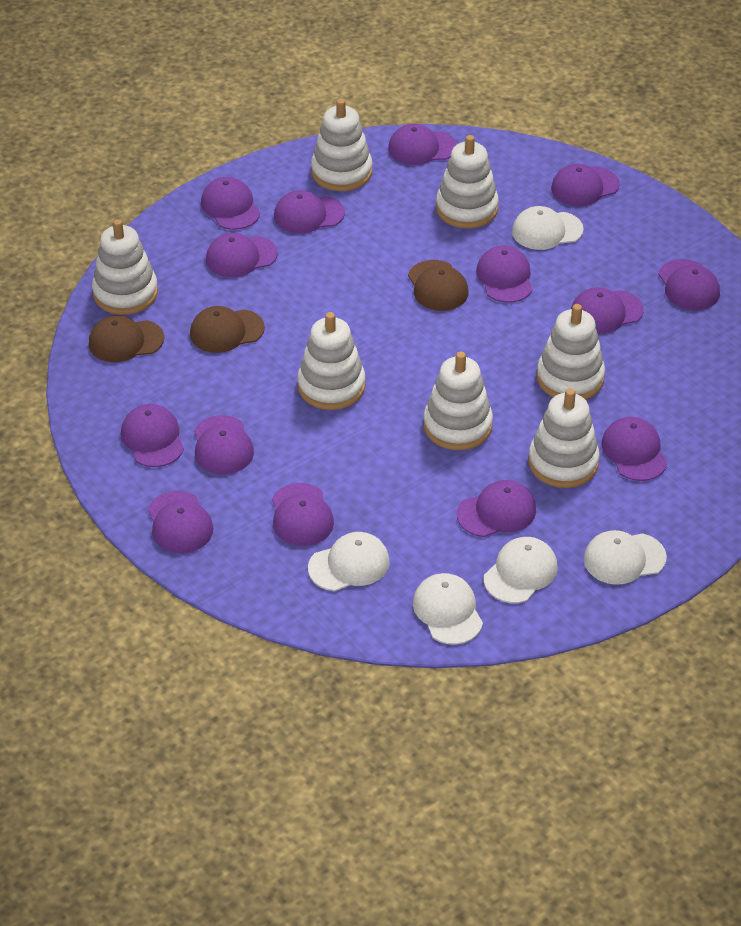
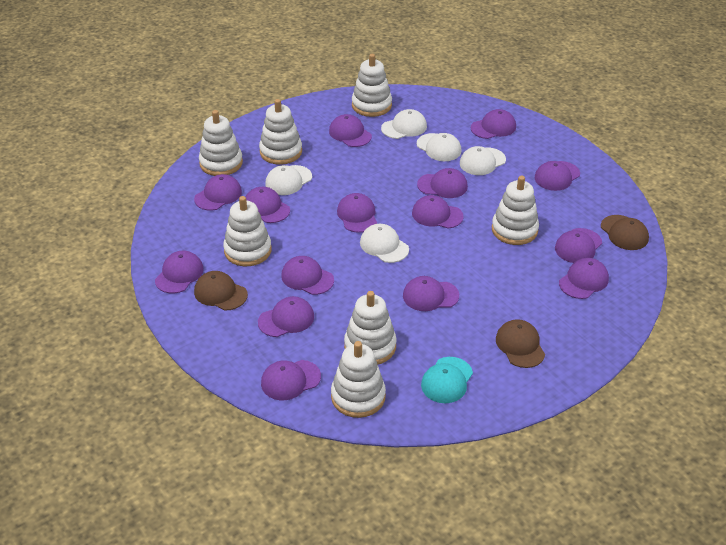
purple cap: [121,404,184,467] [148,491,213,553] [194,415,254,475] [201,177,260,230] [206,233,278,277] [272,483,334,546] [274,190,345,234] [388,124,457,165] [457,480,536,537] [476,246,533,303] [551,164,619,206] [571,287,643,334] [601,417,667,481] [658,259,720,310] = 14 -> [155,251,204,293] [194,174,242,210] [246,187,290,223] [258,296,314,337] [261,360,321,400] [281,256,334,295] [329,114,372,147] [337,193,377,233] [403,276,459,311] [412,195,464,229] [417,168,468,198] [471,109,516,139] [535,161,580,191] [555,228,602,263] [559,258,609,299] = 15
turquoise cap: none = 0 -> [421,357,473,403] = 1

